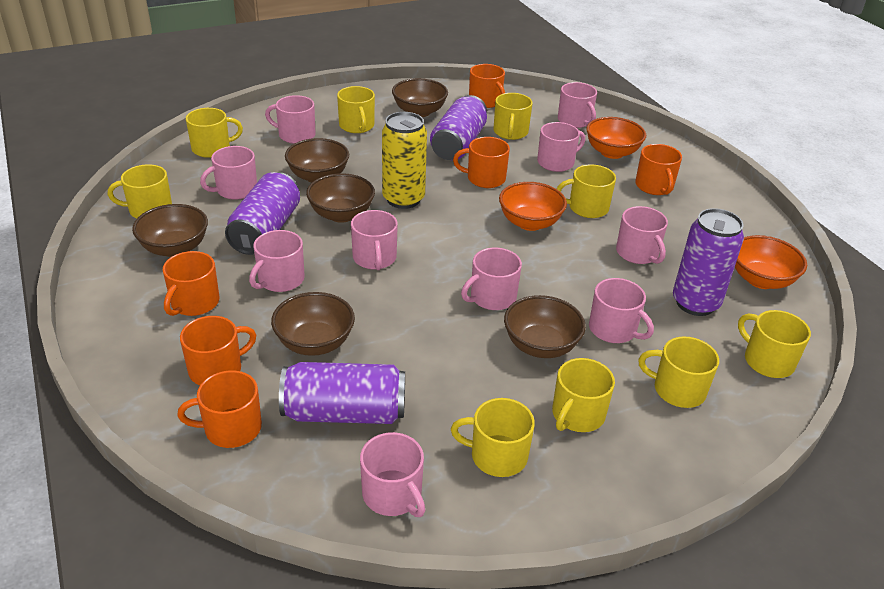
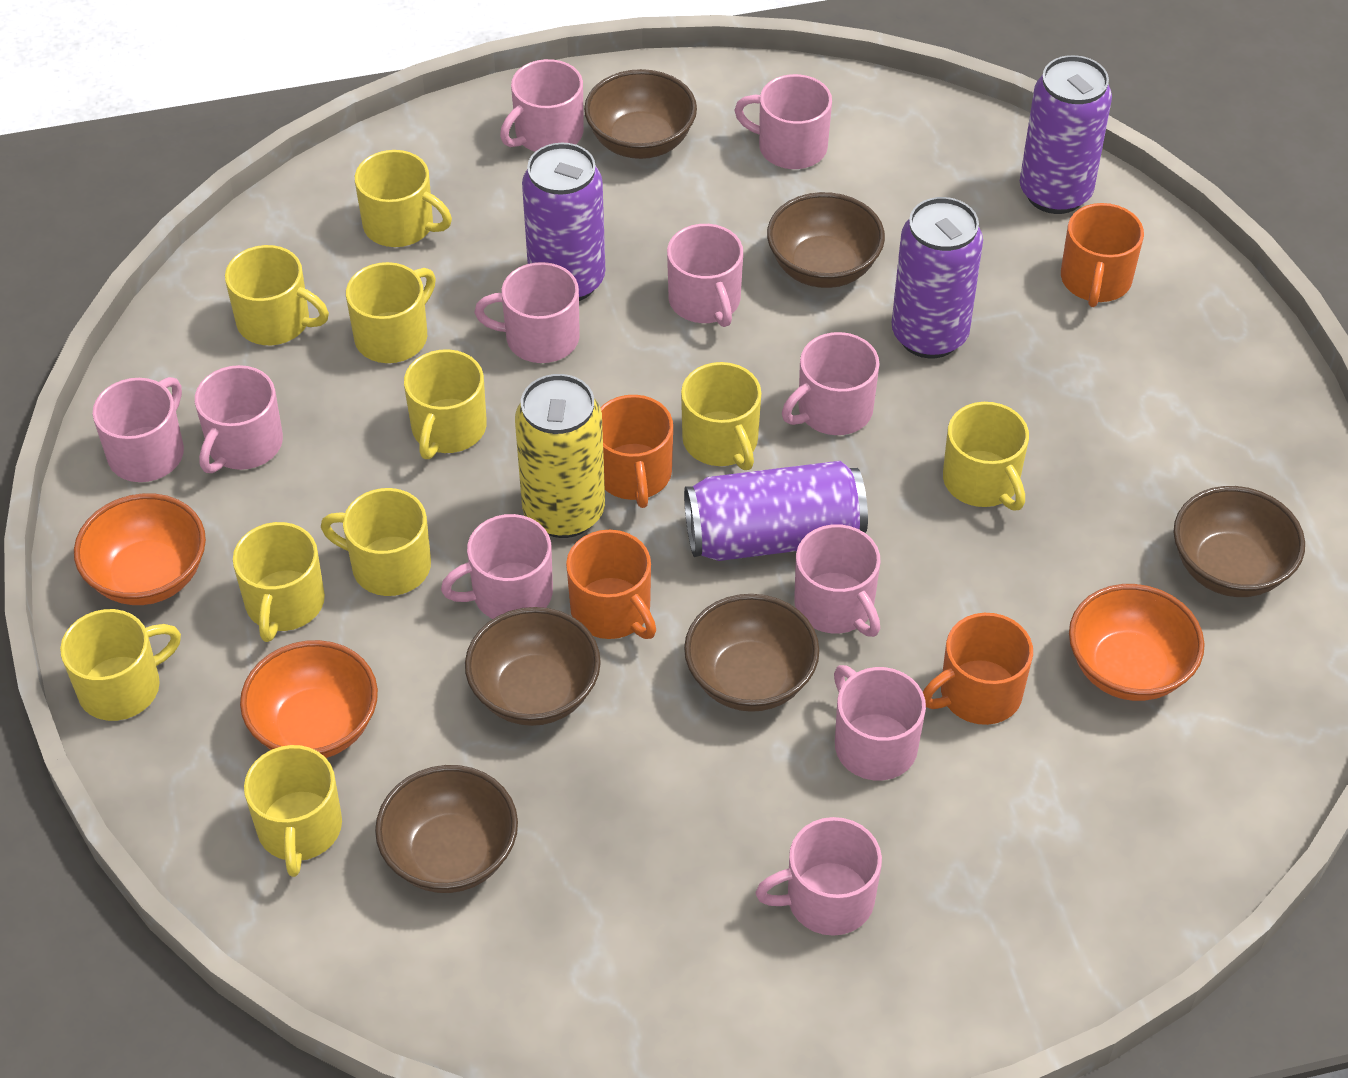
orange mug: [163,251,219,316] [177,370,262,448] [180,316,256,385] [453,137,510,188] [469,64,505,108] [635,144,682,195] = 6 -> [566,530,656,639] [601,395,673,508] [923,613,1033,725] [1061,203,1144,307] = 4
pink mug: [200,146,257,200] [249,230,305,292] [265,95,315,144] [351,210,398,270] [360,432,425,517] [461,248,522,310] [537,122,585,172] [558,82,597,128] [589,278,654,343] [616,206,668,264] = 10 -> [93,377,184,482] [195,365,283,473] [441,514,553,619] [474,262,580,363] [500,59,584,152] [667,224,743,327] [735,74,832,169] [755,817,882,936] [782,332,880,435] [794,524,881,637] [834,665,926,780] = 11
yellow mug: [108,164,172,218] [186,108,243,158] [337,86,375,133] [451,398,535,477] [494,93,533,140] [552,358,615,432] [557,164,616,218] [638,336,719,408] [738,310,811,378] = 9 -> [60,609,181,721] [225,245,329,345] [233,522,325,642] [244,745,342,877] [321,488,431,596] [346,262,436,363] [355,150,452,247] [404,349,487,459] [681,362,761,470] [943,402,1029,511] = 10

